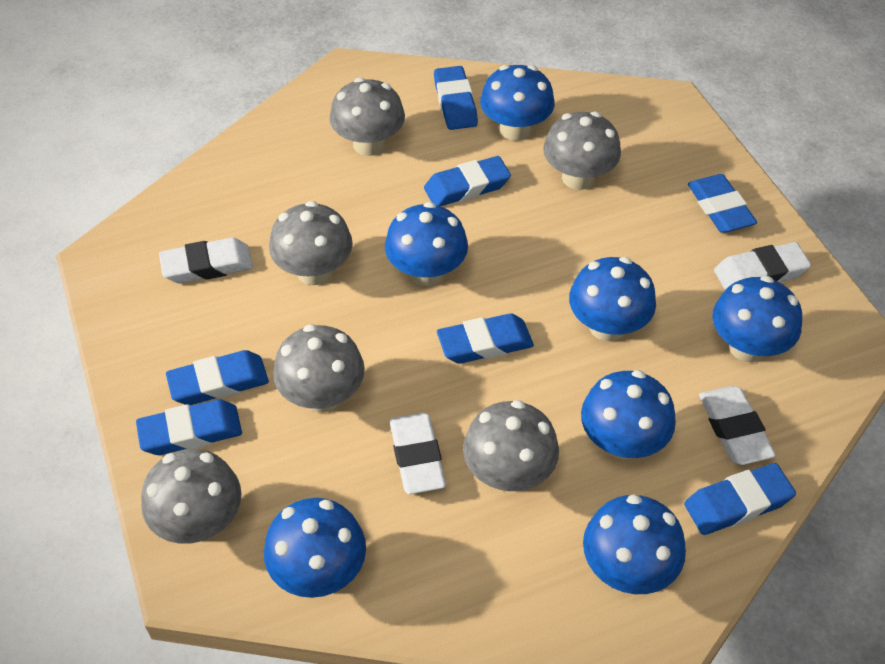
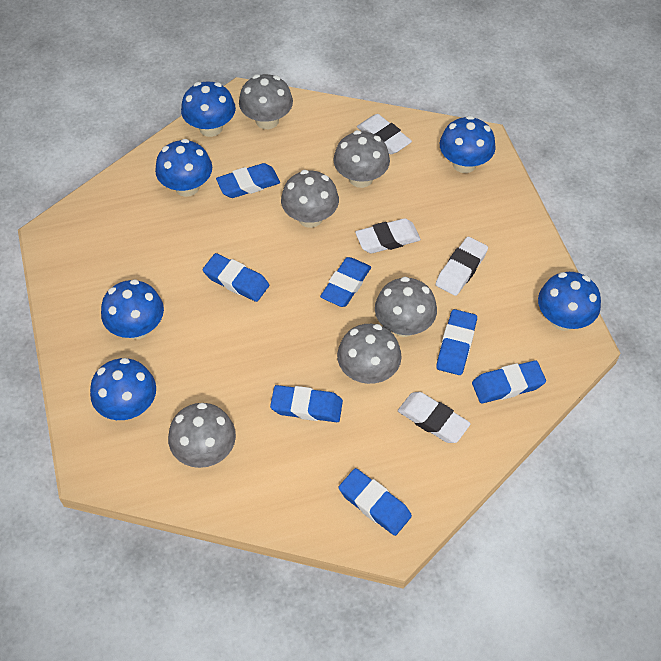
blue mushroom: [264,498,366,598] [385,202,468,286] [480,65,555,141] [569,257,656,341] [581,370,676,460] [583,494,686,594] [712,276,802,362] = 7 -> [90,358,156,420] [101,279,164,339] [155,139,212,197] [181,81,236,137] [440,116,496,173] [538,272,601,331] = 6

